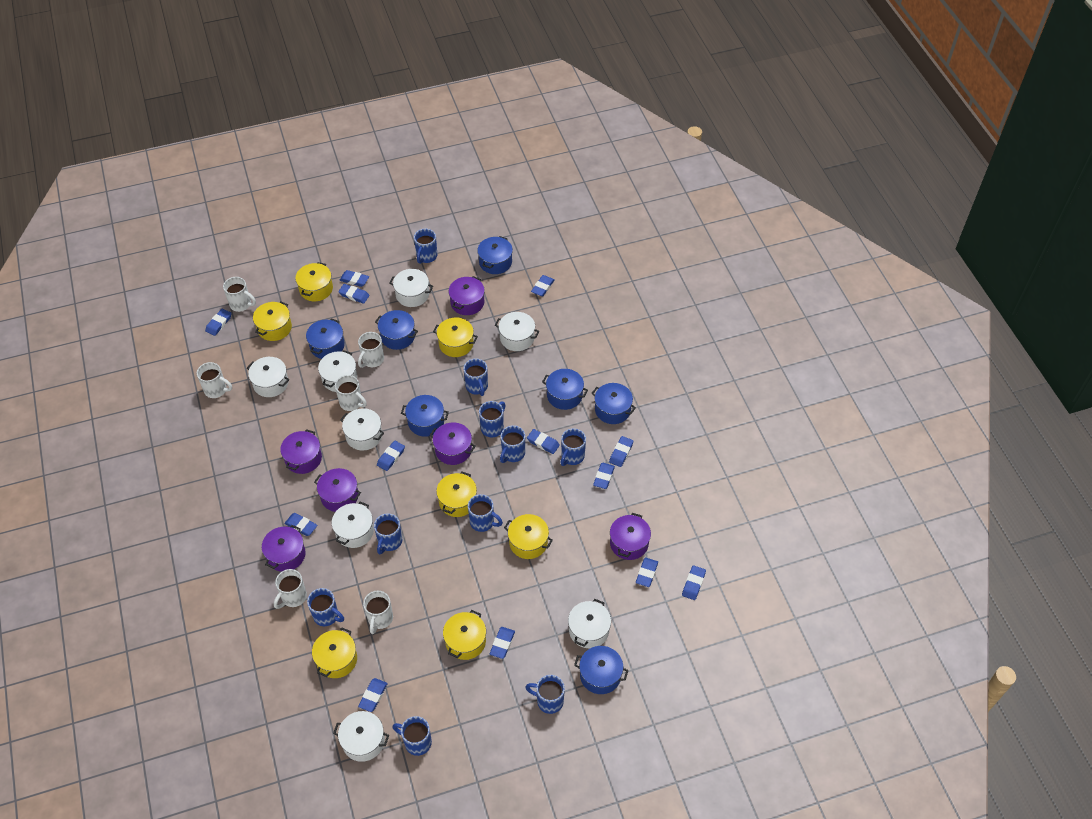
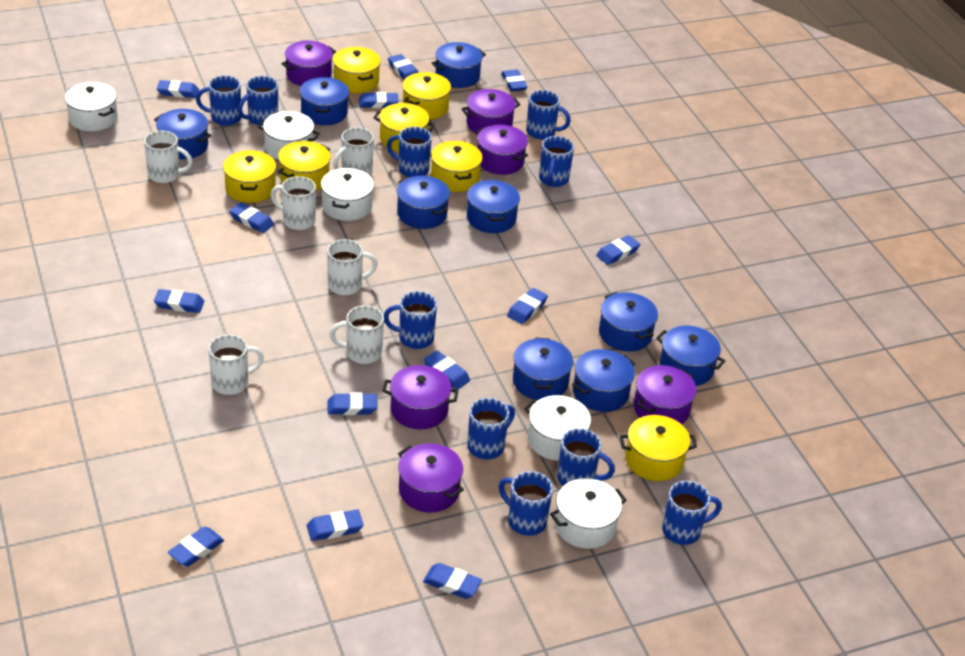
blue pot: [306,319,345,359] [375,310,418,350] [401,395,449,437] [477,236,513,274] [542,369,588,410] [574,646,629,694] [591,383,636,424] = 7 -> [154,109,211,159] [300,77,349,125] [397,176,450,229] [432,42,486,88] [467,180,520,233] [513,337,573,400] [572,349,636,412] [599,292,658,351] [656,326,725,386] = 9
white pot: [247,357,289,397] [318,350,357,392] [332,502,374,548] [333,711,389,762] [340,408,384,451] [389,269,433,307] [495,312,539,351] [568,599,611,648] = 8 -> [65,82,118,131] [257,111,320,160] [321,168,374,221] [524,395,591,461] [550,478,627,549] = 5

